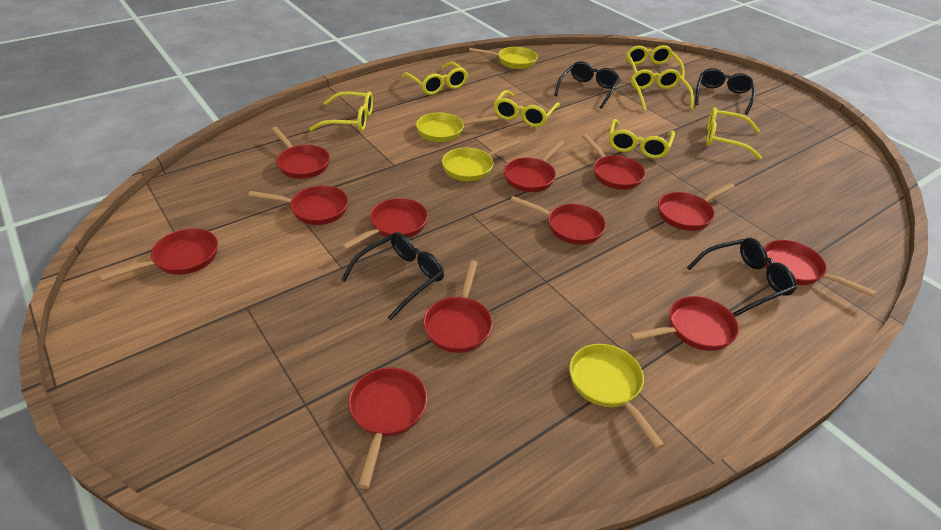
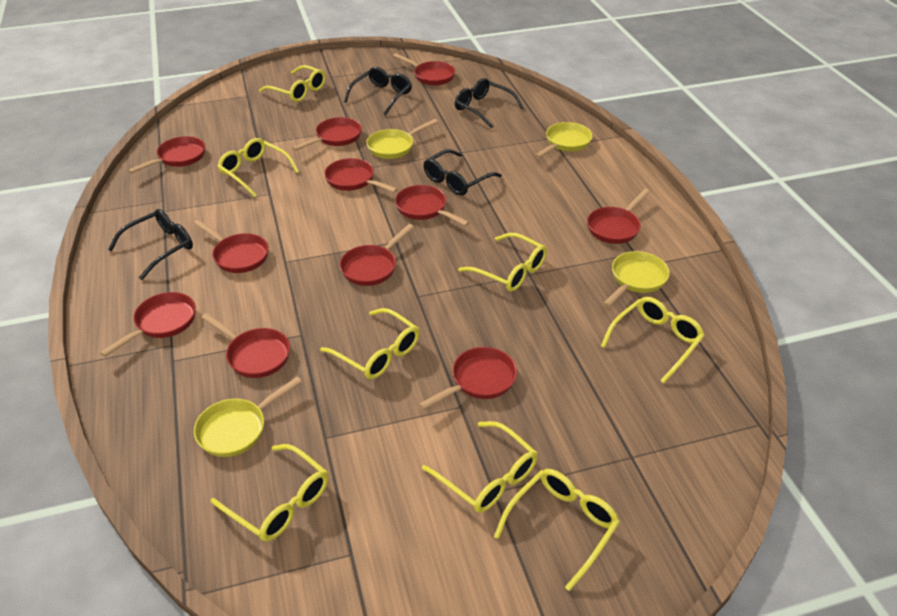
red pan: [100,228,218,281] [248,185,348,225] [271,127,330,179] [341,198,428,250] [348,367,427,489] [423,260,493,353] [504,140,564,192] [510,196,606,245] [582,134,645,190] [630,296,739,351] [658,183,735,231] [764,240,876,297] = 12 -> [100,292,196,357] [128,136,205,174] [194,219,269,273] [201,313,290,378] [292,117,362,151] [324,158,398,193] [340,224,414,286] [393,53,455,86] [395,185,470,226] [419,347,517,410] [587,189,650,244] = 11
yellow glasses: [309,91,373,131] [401,62,468,95] [494,90,560,127] [609,119,675,159] [626,45,685,83] [631,69,694,111] [706,107,762,160] = 7 -> [211,444,328,542] [217,138,299,197] [259,65,326,102] [320,308,419,379] [422,421,538,513] [458,233,547,292] [494,469,620,591] [601,297,705,383] = 8

